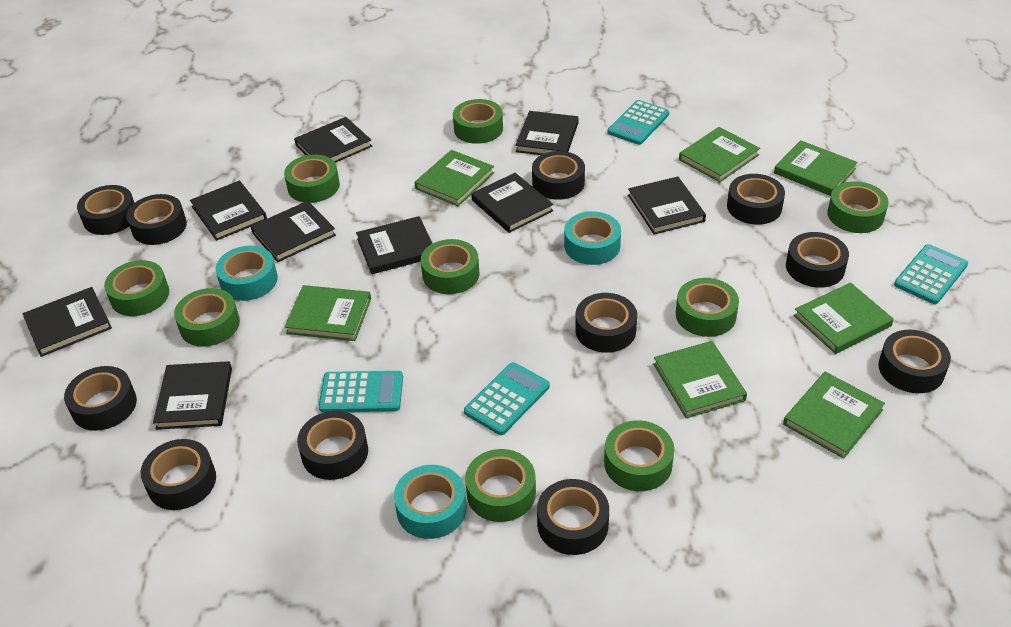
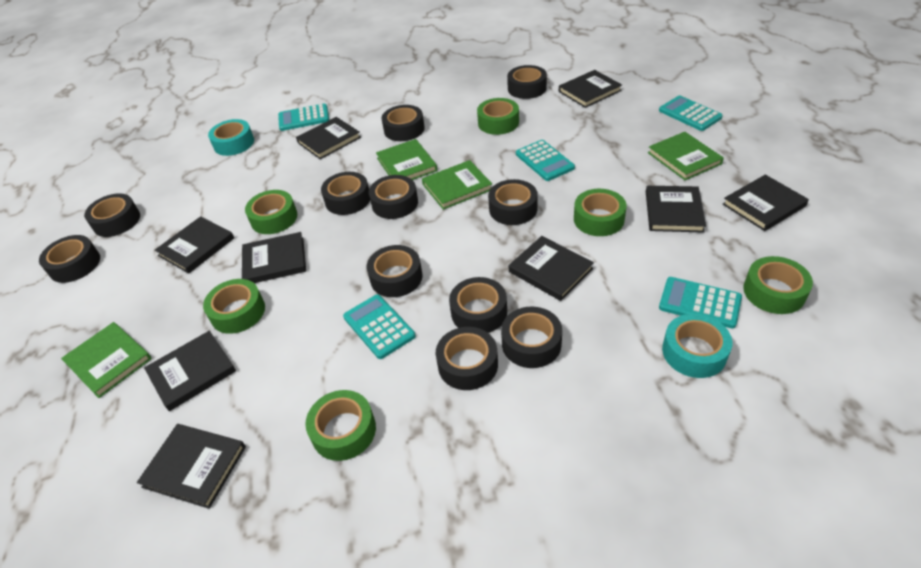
green book: [284,285,371,341] [415,150,494,207] [653,341,747,418] [679,127,760,182] [774,140,858,196] [783,372,885,459] [794,282,894,354] = 7 -> [61,322,152,398] [376,139,437,180] [422,160,492,210] [648,132,724,180] = 4
green tape: [104,260,169,316] [174,288,240,347] [284,155,340,203] [421,239,479,294] [453,99,503,144] [465,449,536,522] [604,420,674,491] [676,278,739,337] [827,181,889,233] = 9 -> [203,279,265,334] [245,190,297,234] [305,390,376,461] [477,98,519,135] [574,189,627,236] [743,256,813,314] = 6
turquoise calculator: [319,371,403,413] [464,362,550,435] [607,100,669,145] [894,244,968,304] = 4 -> [278,103,329,131] [343,294,416,359] [516,140,575,181] [659,96,723,131] [659,277,742,329] = 5
turquoise tape: [215,246,278,301] [394,465,467,539] [564,211,621,265] = 3 -> [208,119,254,156] [662,314,732,378] = 2

